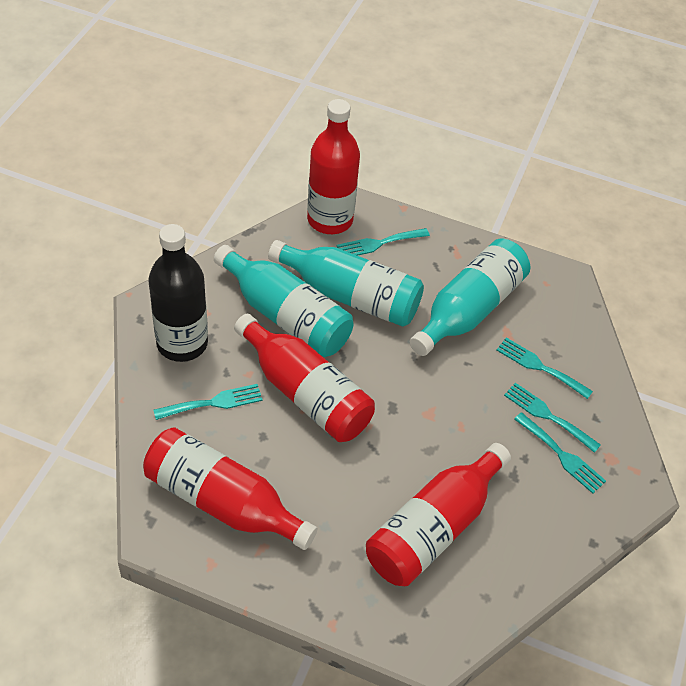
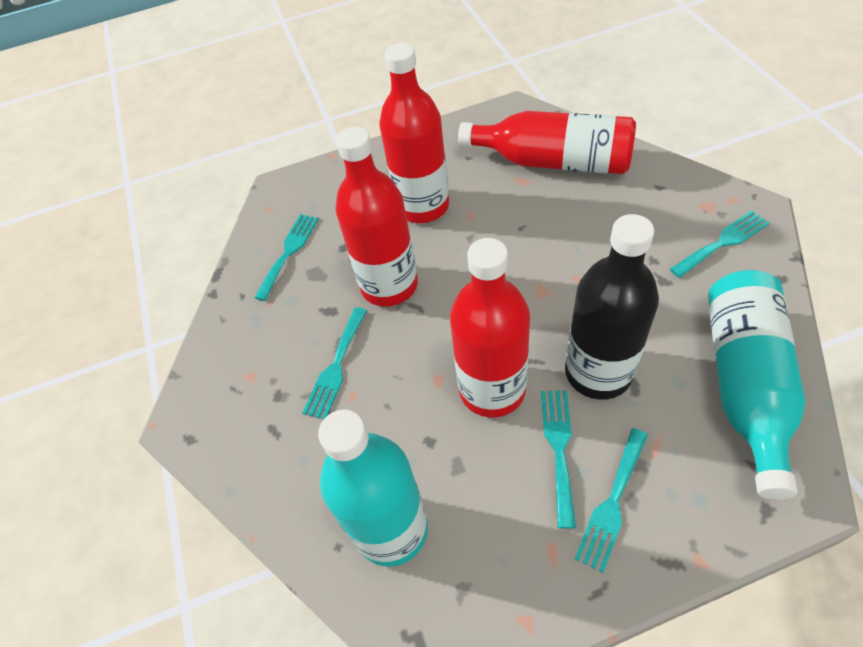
turquoise bottle: [214,245,353,357] [268,240,424,327] [410,239,530,356] = 3 -> [318,410,428,567] [708,270,806,500] = 2

